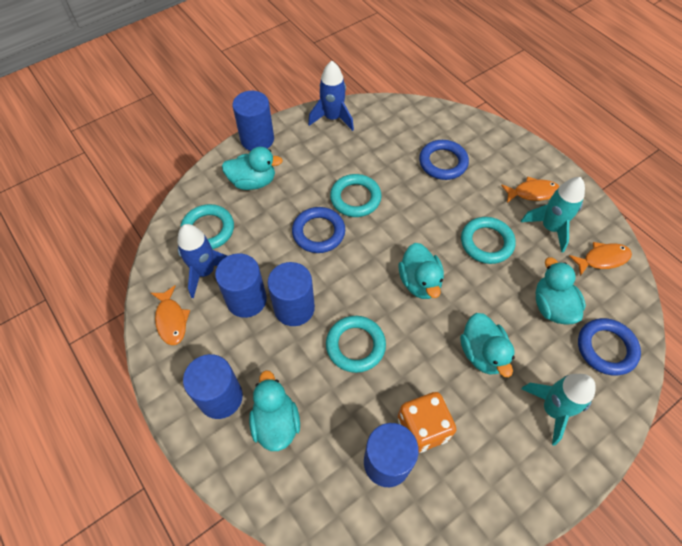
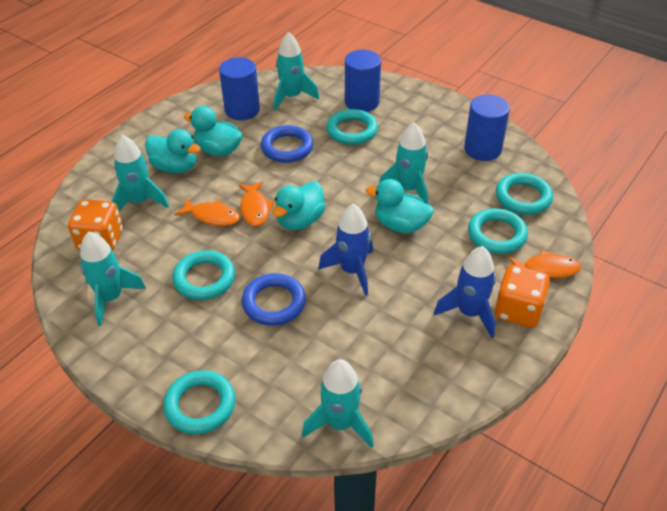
blue cylinder: [183,354,243,419] [215,253,267,318] [233,91,274,151] [267,262,315,326] [364,423,419,487] = 5 -> [219,57,260,120] [345,50,381,112] [464,95,510,161] = 3
blue ring: [292,207,345,253] [419,140,469,180] [578,318,641,376] = 3 -> [242,273,306,326] [261,125,313,163] = 2
orange dice: [398,392,456,453] = 1 -> [68,199,123,251] [495,265,550,328] = 2
turquoise duck: [222,147,283,190] [249,370,300,451] [399,243,444,299] [460,313,515,377] [536,257,586,325] = 5 -> [145,129,201,173] [184,106,243,156] [272,181,326,230] [366,179,434,233] = 4
turquoise ring: [180,204,234,249] [326,316,386,373] [330,174,382,217] [461,217,516,264] = 4 -> [163,370,235,434] [172,250,235,300] [326,109,378,145] [468,208,528,254] [496,173,553,215] = 5
turquoise rocket: [521,177,585,252] [521,374,596,446] = 2 -> [80,231,146,326] [111,135,169,212] [274,32,319,111] [302,359,374,448] [379,122,428,204] = 5

